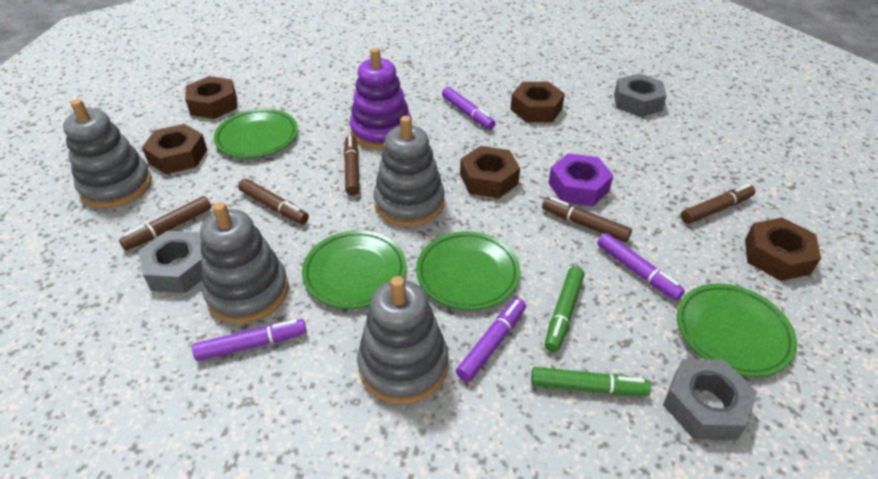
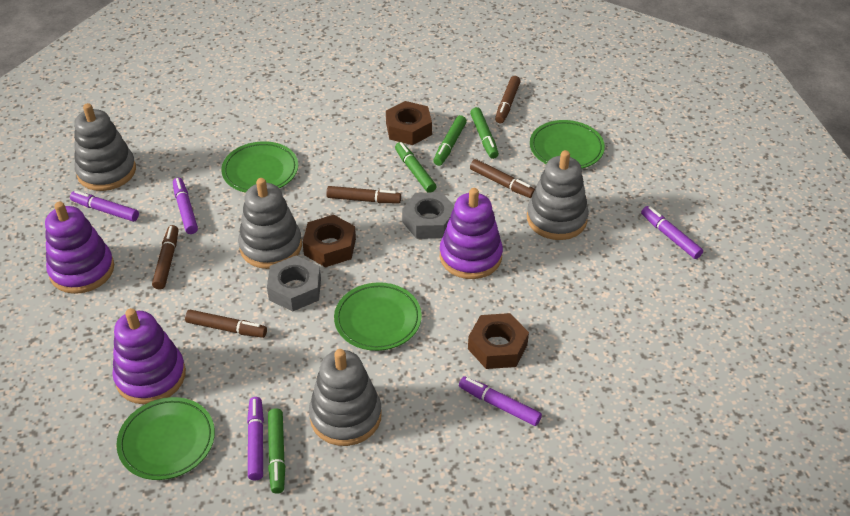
brown nut: [142,124,207,174] [185,76,237,119] [460,146,520,198] [510,82,565,122] [745,217,821,281] = 5 -> [302,215,356,267] [386,101,432,145] [468,313,529,369] = 3
green marker: [531,367,651,396] [545,267,585,352] = 2 -> [268,408,285,494] [395,142,436,192] [433,115,467,166] [470,107,499,159] = 4
grey nut: [138,231,202,293] [614,74,667,117] [663,359,757,440] = 3 -> [267,256,321,311] [402,192,454,239] = 2
purple marker: [192,319,307,361] [442,87,496,130] [456,298,526,382] [597,233,685,300] = 4 -> [70,190,139,222] [173,178,198,234] [247,397,264,480] [459,376,542,426] [641,206,703,259] = 5
purple nut: [548,153,613,207] = 1 -> none = 0
purple stacking toy: [350,48,412,150] = 1 -> [45,202,114,294] [112,308,186,404] [440,188,503,279] = 3

